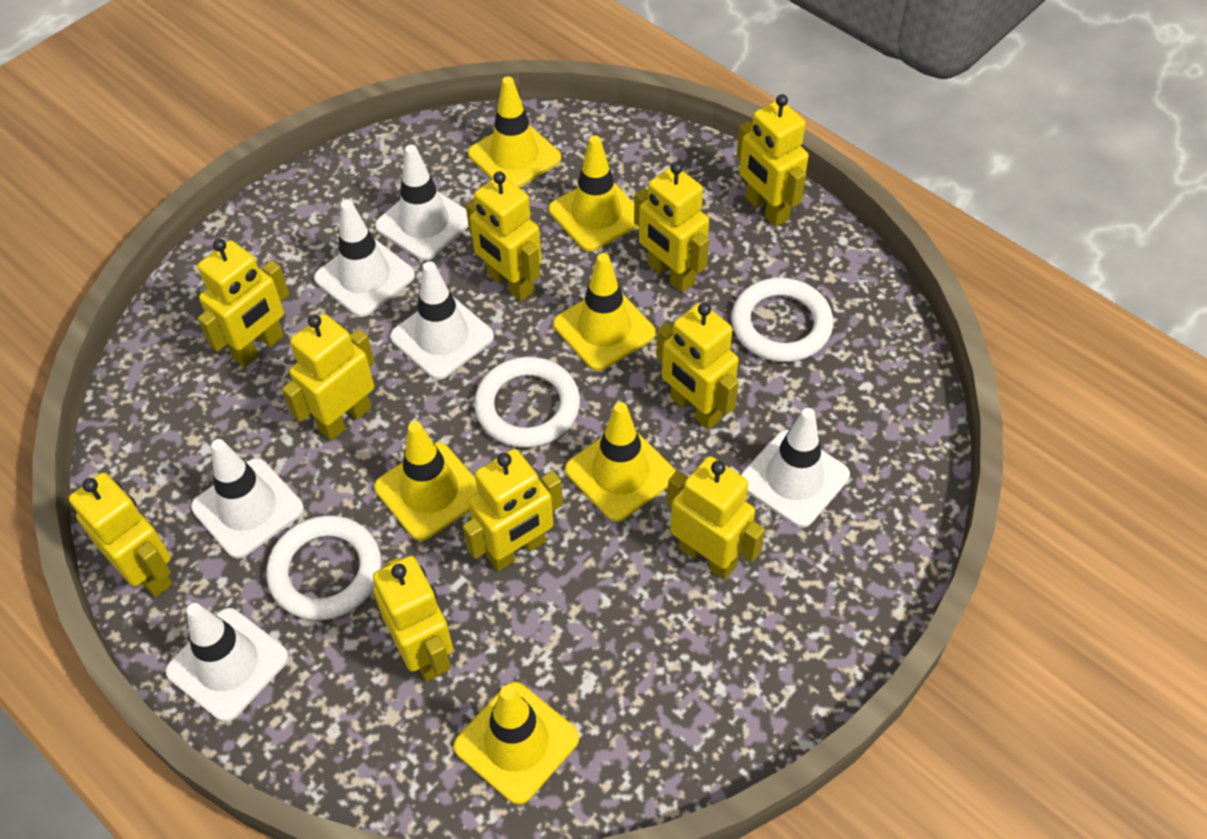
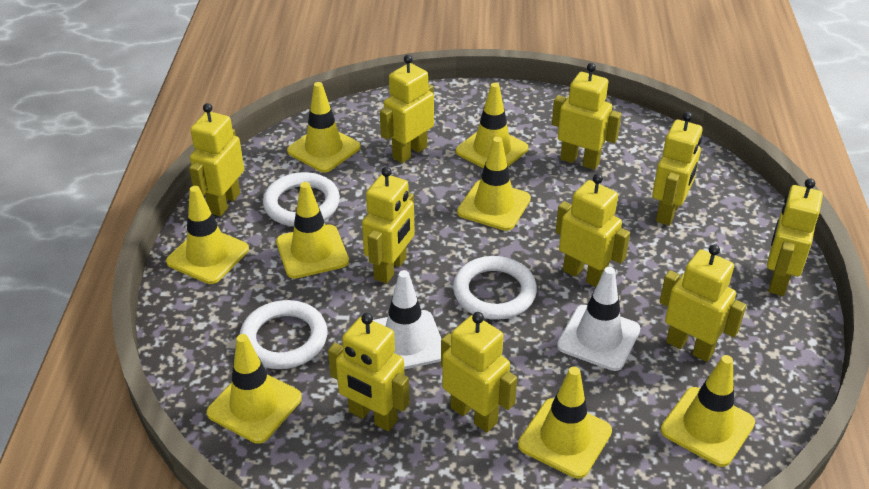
white traffic cone: [166,603,289,722] [191,439,304,559] [314,200,415,317] [375,145,469,261] [390,261,494,380] [741,408,850,528] = 6 -> [373,270,441,369] [557,267,640,371] = 2
yellow traffic cone: [374,421,478,541] [454,682,579,805] [468,76,561,187] [549,136,638,251] [553,253,656,371] [565,402,675,522] = 6 -> [166,186,249,284] [207,334,302,444] [276,182,349,279] [287,82,361,172] [456,83,528,168] [457,137,531,231] [518,367,612,479] [661,355,755,467] = 8

